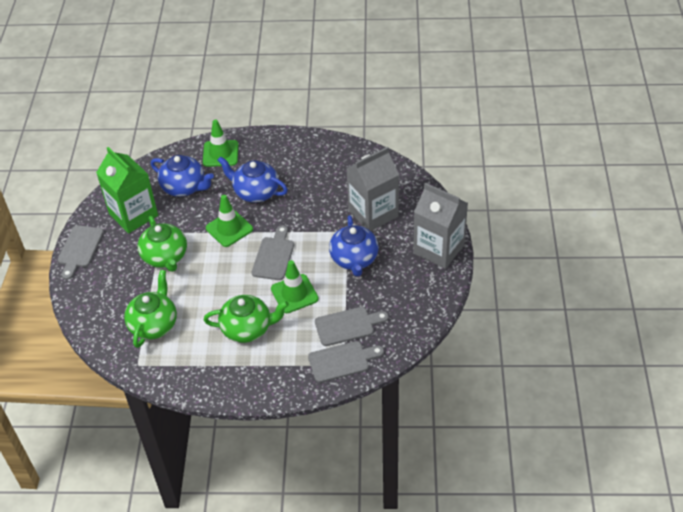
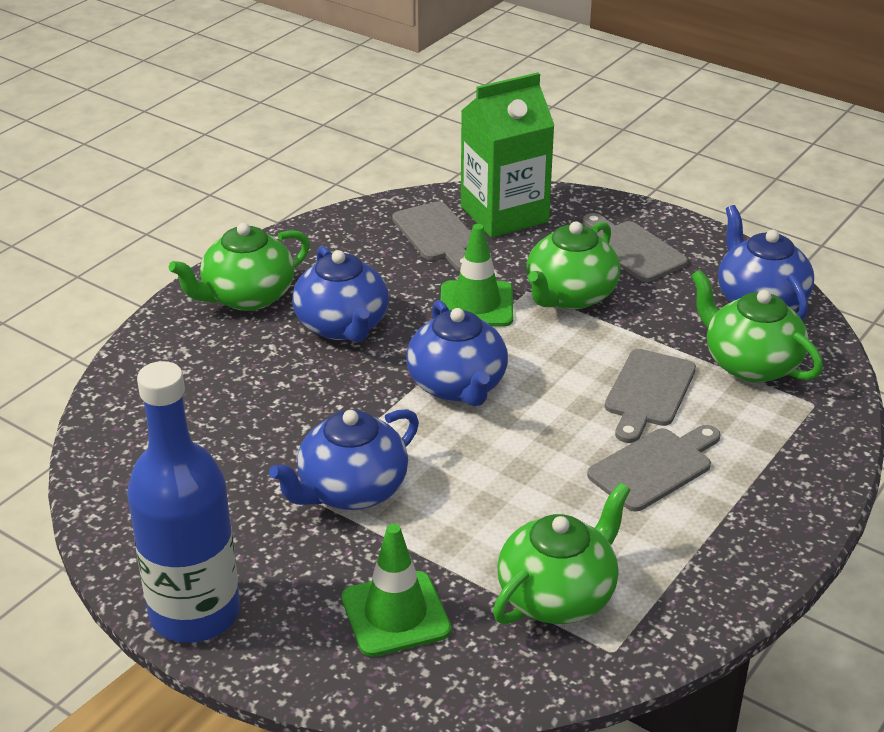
blue bottle: none = 0 -> [127,361,240,643] = 1
blue teapot: [151,155,214,197] [217,156,288,203] [329,215,379,276] = 3 -> [269,409,419,510] [292,246,389,342] [406,300,508,406] [718,205,814,320] = 4
green teapot: [124,270,177,348] [138,216,187,272] [204,295,289,343] = 3 -> [169,223,310,311] [493,483,631,624] [527,221,620,310] [691,270,823,383] = 4
green traffic cone: [203,120,238,167] [206,195,253,247] [271,260,319,313] = 3 -> [341,524,451,657] [440,224,513,327] = 2
grey carton: [346,147,399,231] [413,183,468,269] = 2 -> none = 0

